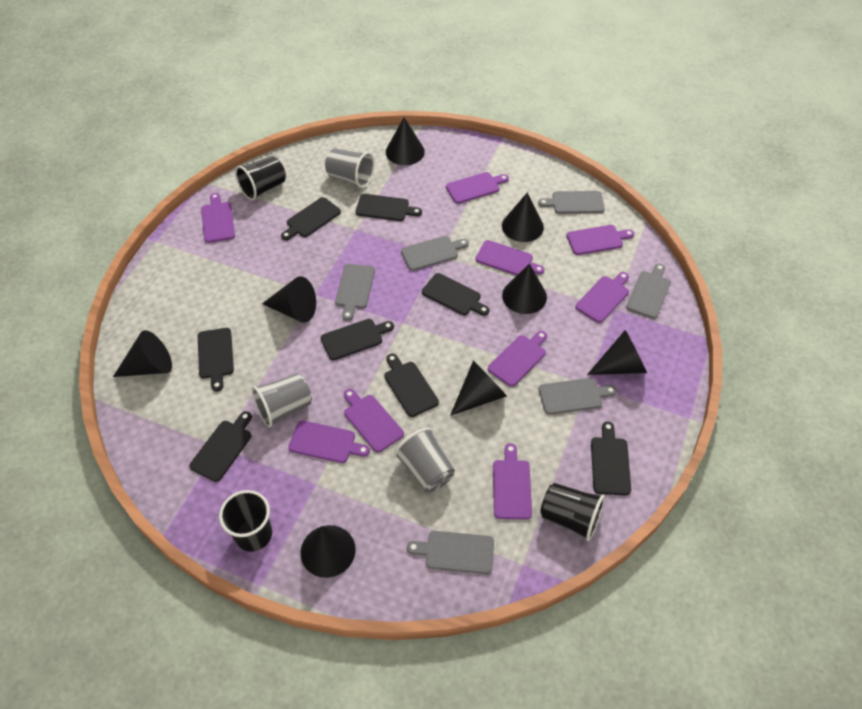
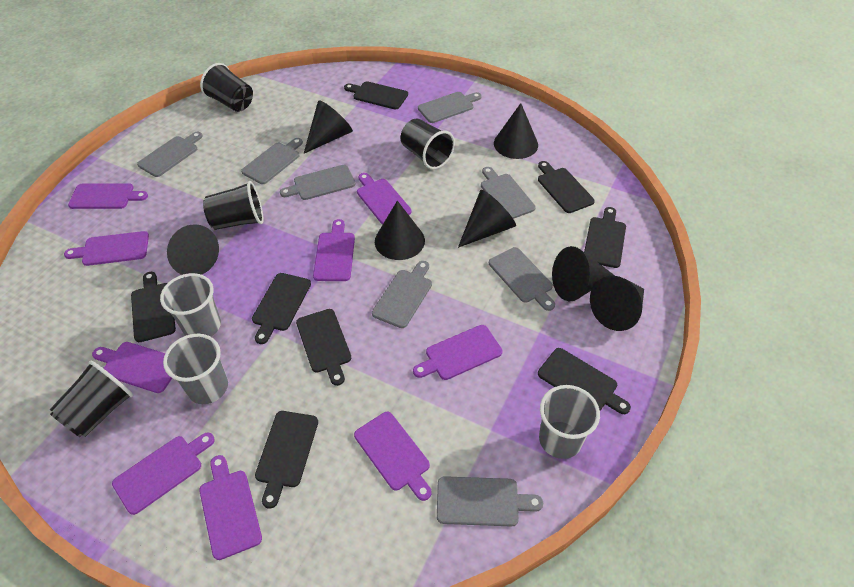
black cone: [113,330,172,377] [262,276,316,323] [301,525,356,578] [386,117,425,165] [450,360,507,416] [502,192,544,242] [502,263,547,314] [587,330,647,375] = 8 -> [167,224,219,275] [304,100,353,153] [375,201,425,260] [458,190,516,248] [494,103,538,159] [552,246,615,301] [590,276,644,331] = 7
black cup: [219,490,272,552] [235,156,286,200] [540,483,605,541] = 3 -> [50,361,133,437] [200,63,253,112] [203,181,263,230] [401,119,455,169] = 4
grey cutting board: [335,264,375,321] [401,236,469,271] [407,531,494,574] [538,191,605,214] [539,378,617,415] [626,263,671,319] = 6 -> [137,132,203,177] [241,138,303,184] [280,165,356,200] [372,261,432,328] [418,92,482,123] [437,476,543,527] [481,167,536,219] [489,247,555,311] = 8

